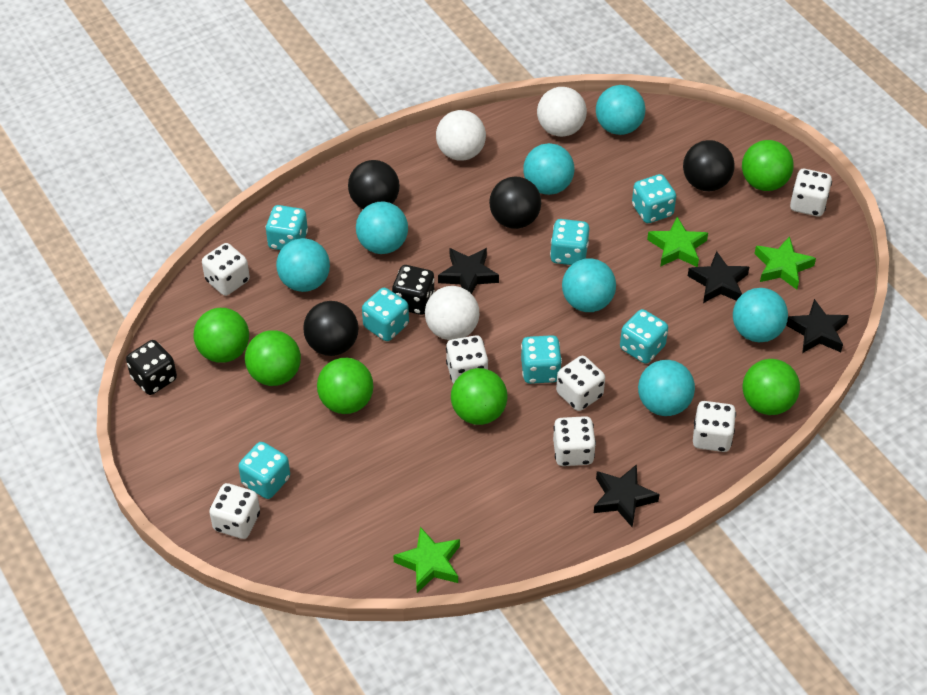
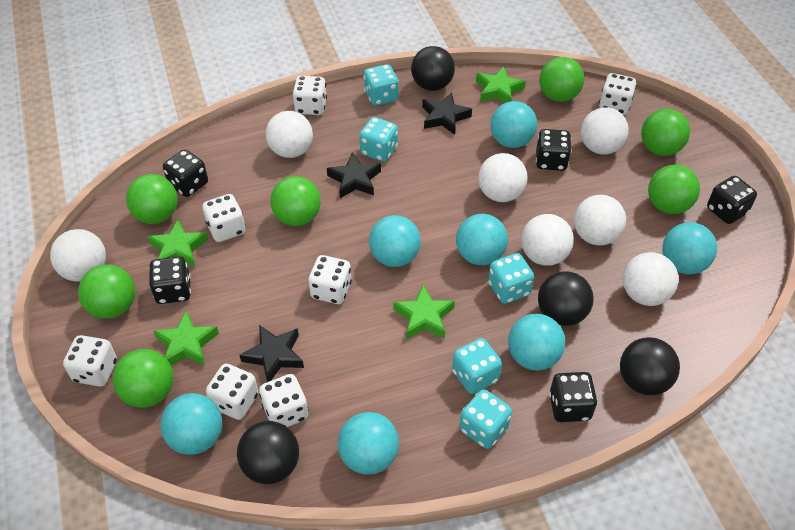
black dice: [126,340,177,395] [392,265,435,315] = 2 -> [149,256,191,304] [163,149,208,197] [536,129,572,171] [549,372,598,422] [707,176,757,224] = 5
black star: [438,248,499,294] [594,464,660,527] [688,251,749,303] [786,299,849,353] = 4 -> [240,325,304,382] [327,153,381,198] [422,92,472,135] = 3
green ball: [193,308,249,363] [245,330,301,386] [317,358,373,414] [451,368,508,425] [742,140,794,191] [743,359,800,415] = 6 -> [78,265,135,319] [113,349,173,408] [126,174,178,224] [270,176,321,226] [539,57,584,102] [641,109,690,156] [648,165,700,214] = 7
green star: [393,527,460,593] [647,217,708,267] [754,236,816,290] = 3 -> [148,219,208,267] [153,310,219,366] [393,285,455,339] [476,66,526,103] = 4
turquoise dice: [238,442,290,499] [265,205,308,250] [362,288,409,341] [521,335,562,384] [550,219,589,265] [620,309,668,364] [632,174,676,223] = 7 -> [359,117,398,162] [363,64,399,106] [452,338,502,394] [460,389,512,449] [488,253,534,304] = 5
white ball: [425,286,479,340] [436,110,486,161] [537,87,587,137] = 3 -> [50,229,106,282] [266,111,313,158] [478,153,528,202] [521,214,574,266] [574,195,626,246] [581,107,629,155] [623,252,679,306] = 7

